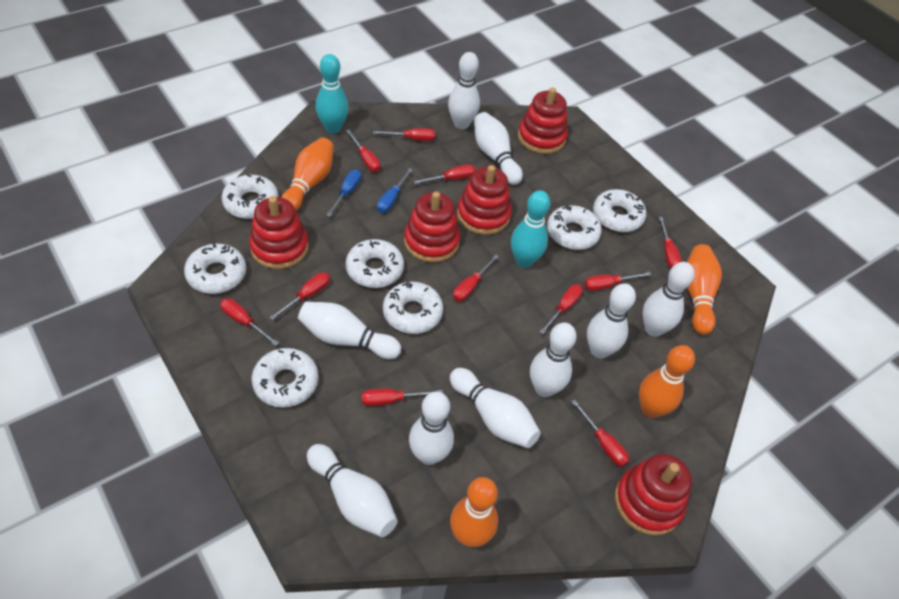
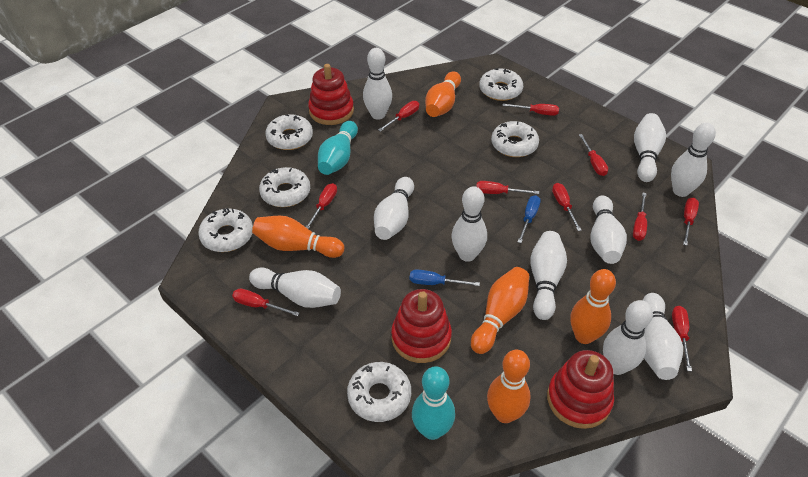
orange bowling pin: [281,138,334,211] [450,477,498,547] [639,345,695,418] [687,244,722,335] = 4 -> [252,216,344,258] [425,71,461,117] [471,267,529,354] [487,350,531,423] [570,269,616,344] = 5
red screwdriver: [220,298,279,346] [269,272,330,320] [346,130,381,172] [362,388,443,406] [373,128,435,141] [413,164,475,184] [453,254,499,302] [540,284,583,334] [571,400,629,467] [584,272,651,291] [659,217,682,268] = 11 -> [232,289,299,316] [306,183,337,229] [378,101,419,132] [476,181,539,194] [502,104,559,116] [552,183,582,231] [579,134,608,176] [633,193,647,241] [672,306,692,372] [683,197,699,246] = 10
red stacking toy: [249,196,309,269] [404,191,460,263] [457,165,512,235] [518,87,568,154] [615,454,692,535] = 5 -> [308,64,354,125] [391,289,452,363] [547,350,614,429] = 3
white bowling pin: [298,302,401,359] [307,444,398,537] [409,392,454,465] [448,52,480,129] [450,368,541,448] [474,112,523,185] [530,323,577,397] [587,283,636,359] [643,262,695,337] = 9 -> [249,268,341,308] [363,48,392,120] [374,177,414,240] [451,186,487,262] [530,231,567,320] [591,195,627,264] [603,300,653,375] [634,113,666,182] [643,293,683,380] [671,123,716,197] = 10
white donut: [184,243,246,294] [222,174,279,219] [252,348,319,408] [346,239,404,288] [383,282,443,334] [547,205,602,250] [593,189,646,232] = 7 -> [198,208,253,252] [259,167,310,207] [265,114,313,150] [347,362,411,422] [479,68,523,101] [491,121,539,157] = 6

